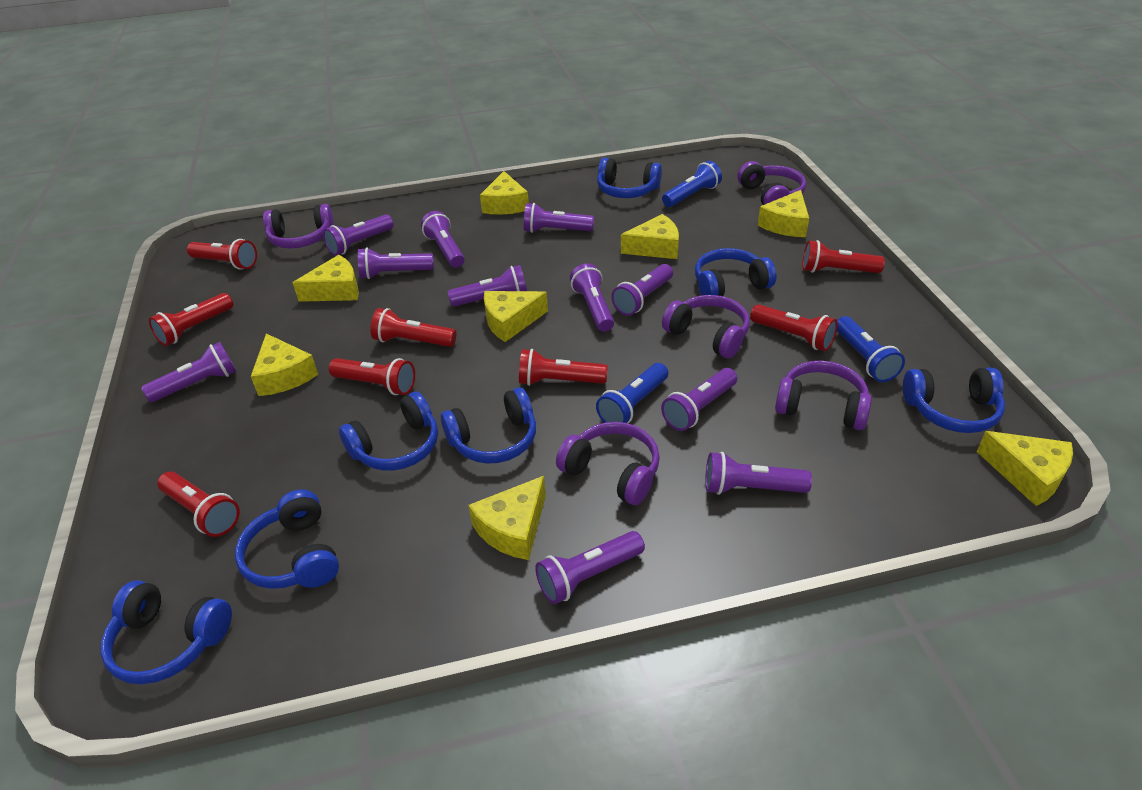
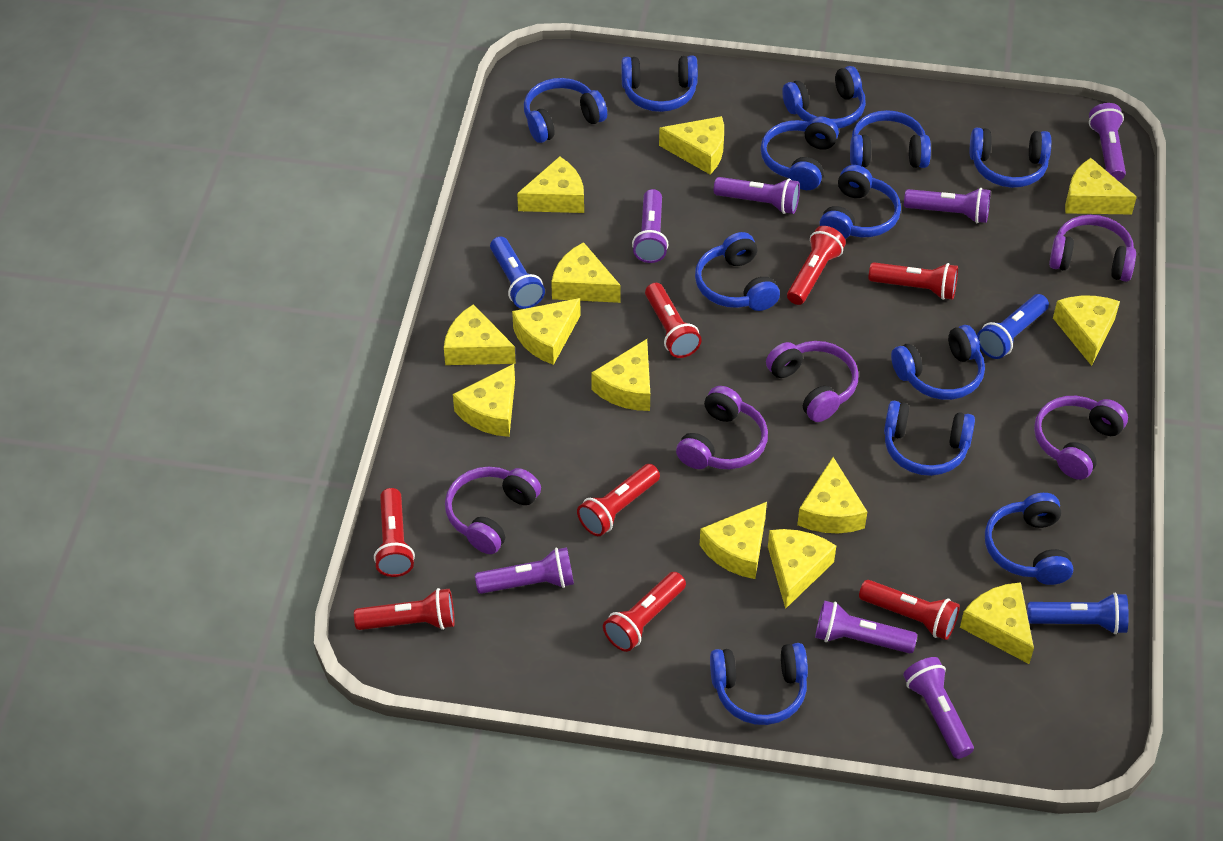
blue headphones: [100,580,232,684] [235,489,339,589] [339,392,438,471] [441,388,536,464] [597,158,662,198] [695,248,777,296] [903,368,1005,433] = 7 -> [524,78,607,143] [621,55,698,112] [695,232,780,311] [710,643,808,725] [760,116,839,190] [782,66,866,129] [820,165,901,239] [850,110,931,168] [884,401,975,476] [891,325,985,400] [970,128,1051,188] [985,493,1073,585] = 12
purple flashlight: [141,342,236,402] [323,214,394,256] [358,248,434,279] [421,211,465,268] [448,265,527,307] [524,203,594,233] [535,531,645,604] [570,263,614,332] [611,264,673,316] [661,368,737,431] [705,452,812,495] = 11 -> [475,547,574,594] [632,189,668,263] [714,177,800,214] [815,600,917,653] [903,657,974,759] [904,188,991,223] [1089,103,1126,181] = 7
yellow cheese: [251,333,318,396] [292,255,359,302] [468,476,546,560] [480,171,529,215] [484,291,548,342] [621,214,679,259] [758,190,809,237] [977,431,1073,506] = 8 -> [444,304,516,365] [453,364,515,437] [512,298,581,365] [517,156,584,213] [551,242,621,303] [591,339,650,411] [659,116,724,174] [700,502,767,579] [768,529,836,609] [797,457,867,533] [960,582,1034,664] [1053,296,1120,366] [1065,158,1137,215] = 13

